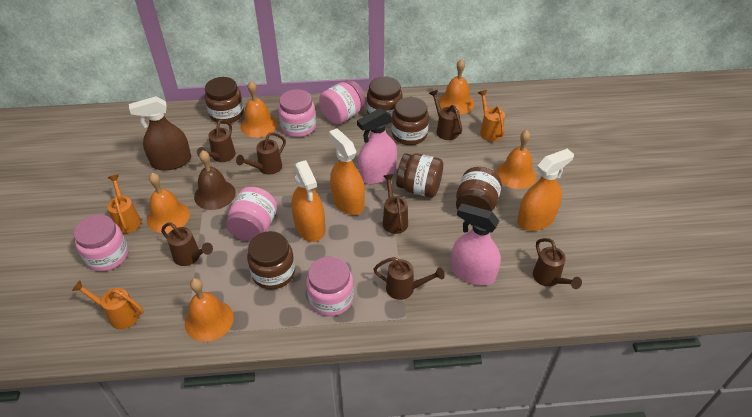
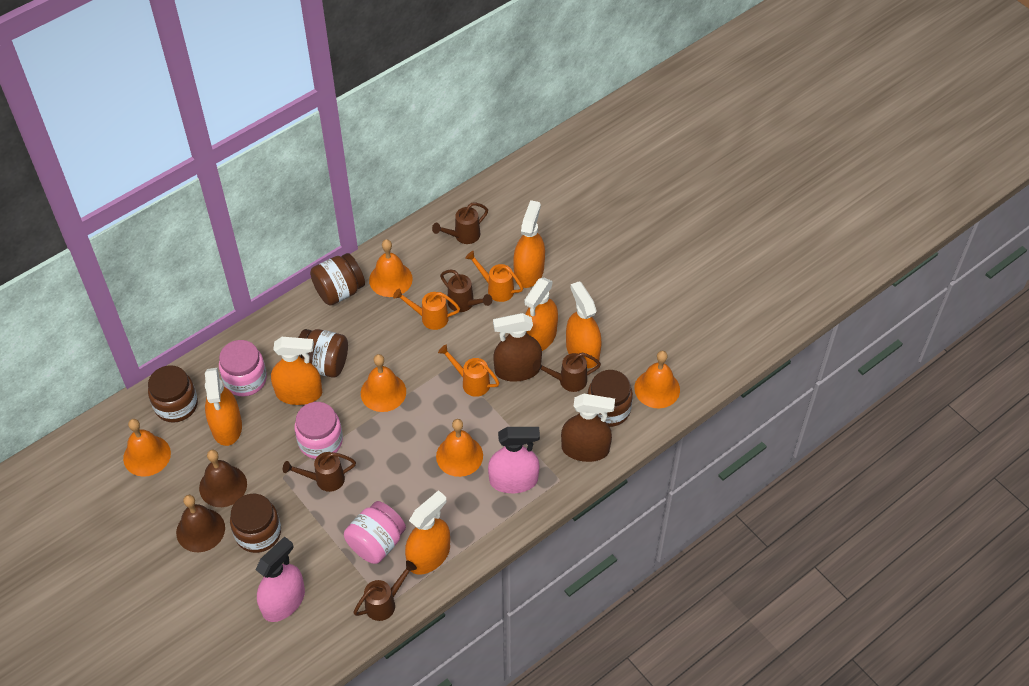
brown bell: [194,150,236,210] = 1 -> [176,495,225,552] [199,450,247,507] = 2
brown jar: [205,77,244,124] [247,231,295,290] [367,77,403,123] [392,97,429,145] [396,153,443,197] [456,167,502,211] = 6 -> [148,365,198,423] [230,494,281,553] [298,329,348,378] [310,253,365,305] [587,370,633,427] = 5
brown spray bottle: [129,96,191,171] = 1 -> [493,313,542,382] [561,394,615,462] = 2
brown watering can: [161,222,213,266] [197,119,236,162] [236,132,286,175] [373,257,445,300] [383,174,408,234] [429,90,462,140] [533,238,582,289] = 7 -> [283,452,356,492] [353,560,417,621] [432,203,488,244] [440,270,492,312] [533,353,601,392] = 5
orange spray bottle: [291,160,325,242] [329,128,365,215] [517,148,574,231] = 3 -> [205,368,242,446] [271,337,322,405] [405,490,450,575] [513,200,545,288] [524,277,558,351] [566,281,602,368] = 6
pink jar: [73,214,128,271] [226,187,277,242] [278,89,316,137] [306,256,354,316] [319,80,366,124] = 5 -> [219,340,267,396] [295,402,343,459] [344,501,406,564] = 3

